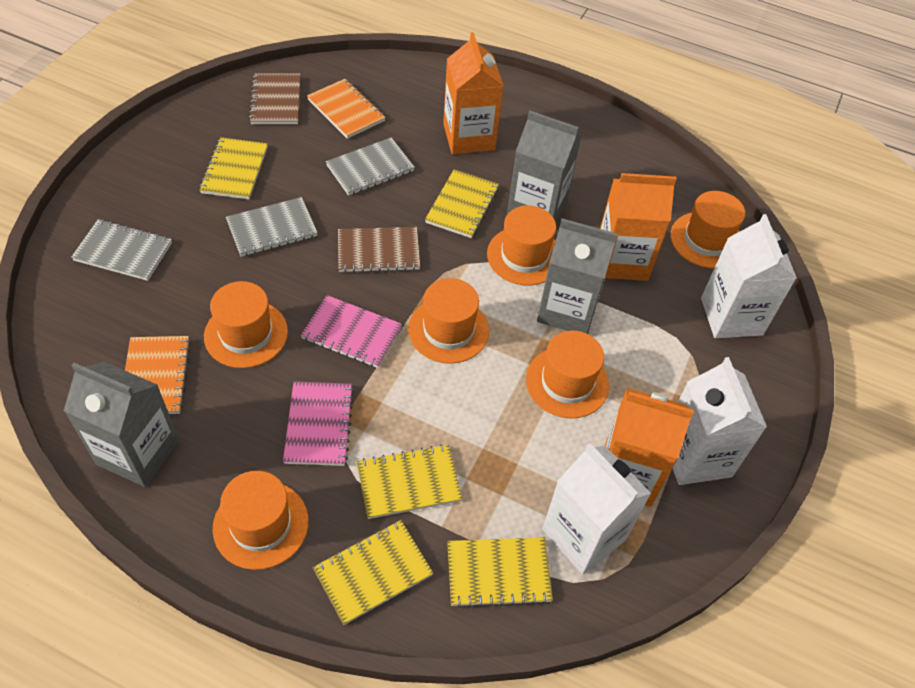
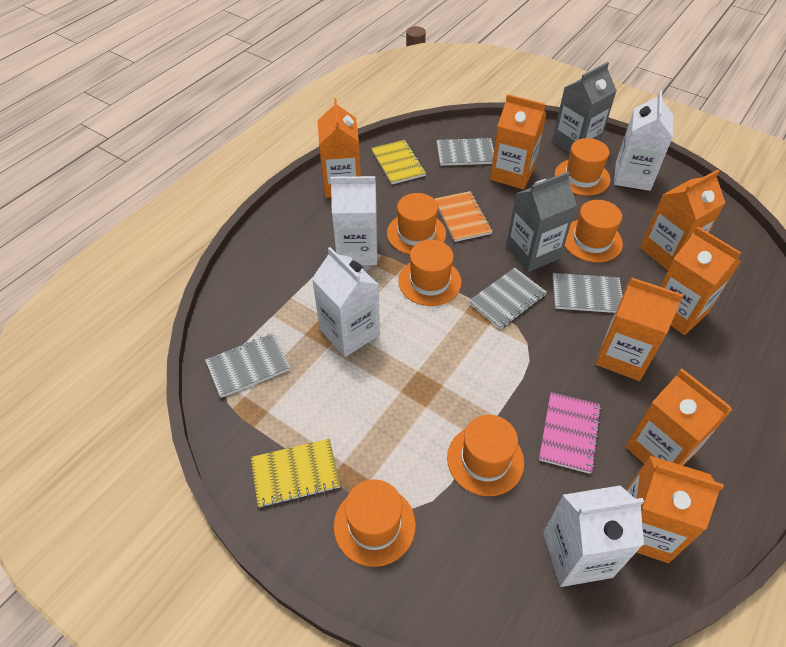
brown notebook: [249,73,300,124] [338,227,420,273] = 2 -> none = 0
grey carton: [64,362,179,487] [507,110,582,222] [537,219,618,334] = 3 -> [506,171,577,272] [552,62,617,153] = 2
grey notebook: [71,219,172,281] [226,197,318,257] [326,138,415,196] = 3 -> [205,333,290,398] [437,137,494,166] [469,268,547,329] [553,272,622,313] = 4
orange carton: [443,32,504,154] [600,173,677,281] [605,388,694,507] = 3 -> [317,98,361,198] [490,94,546,190] [595,278,683,381] [625,369,732,466] [626,456,724,563] [640,169,725,270] [660,227,741,335] = 7
orange notebook: [125,336,191,414] [307,79,386,139] = 2 -> [435,191,493,242] = 1
pink notebook: [283,381,354,466] [300,295,402,368] = 2 -> [539,392,601,474] = 1
white carton: [542,443,652,574] [673,357,767,485] [701,214,797,338] = 3 -> [312,247,380,357] [331,176,377,265] [544,485,644,587] [614,91,673,191] = 4
yellow notebook: [199,137,268,199] [313,520,433,625] [357,444,462,519] [425,169,499,238] [447,537,553,608] = 5 -> [251,439,340,507] [371,140,426,184] = 2

